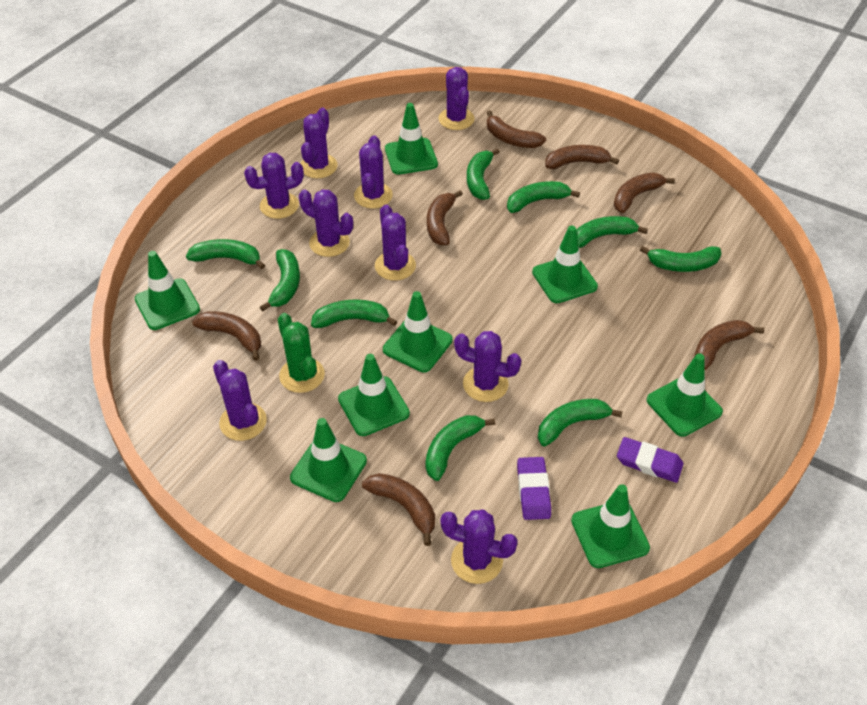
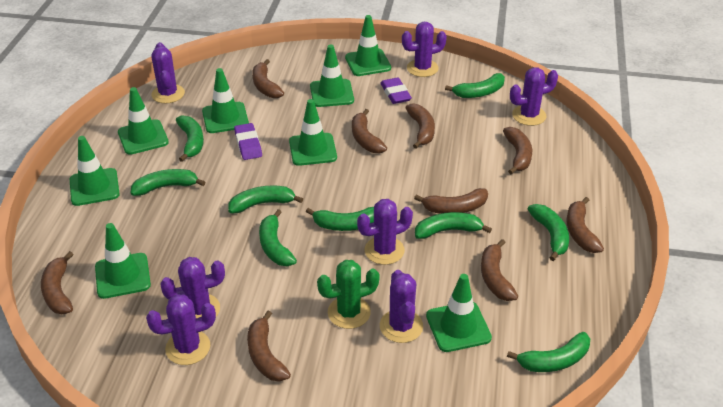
brown banana: [192,311,261,361] [362,473,435,546] [427,190,463,245] [487,110,546,148] [545,145,619,169] [614,173,675,213] [694,320,764,370] = 7 -> [41,251,74,314] [247,311,291,382] [252,59,284,98] [352,109,387,153] [406,103,435,149] [414,188,488,214] [481,239,518,301] [503,127,532,174] [566,197,604,253] = 9
purple cactus: [213,360,267,441] [244,153,304,219] [299,189,353,257] [300,107,338,178] [354,135,393,208] [375,205,416,281] [439,67,475,130] [440,509,518,584] [454,331,521,402] = 9 -> [146,294,216,365] [151,42,185,103] [160,257,225,318] [357,199,413,265] [380,270,423,343] [402,22,447,77] [510,67,558,126] = 7

